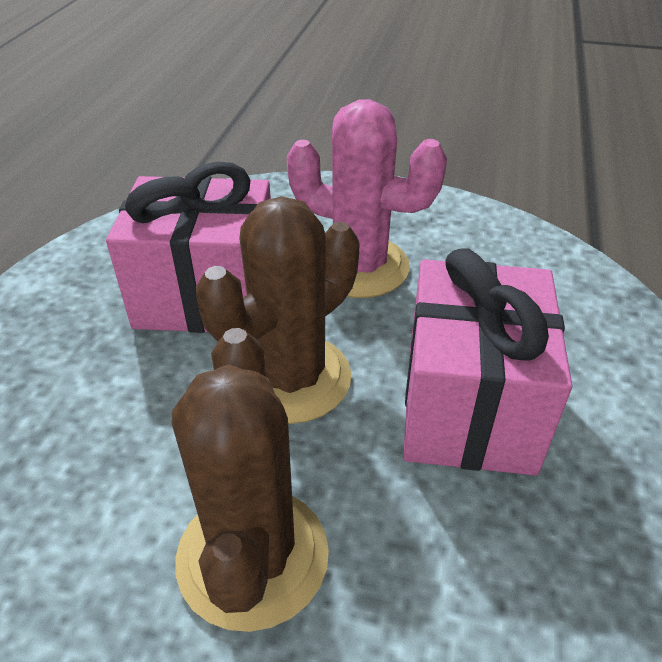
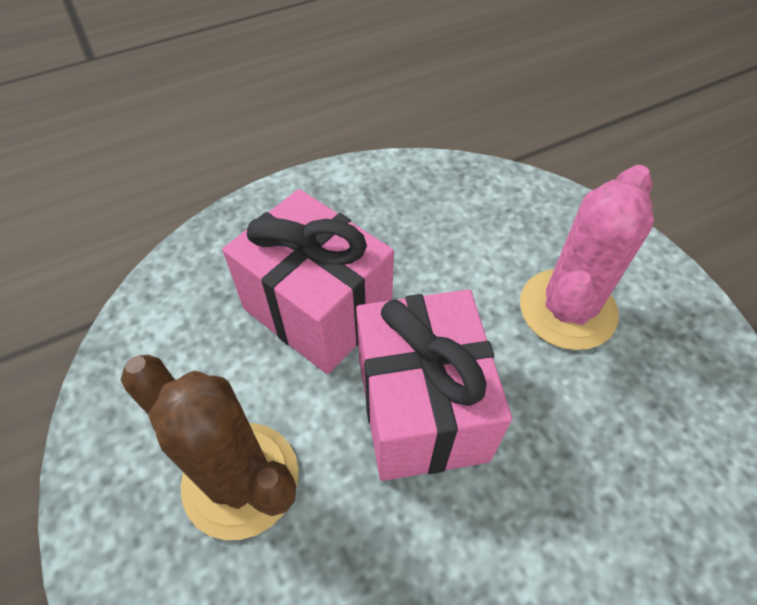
brown cactus: [172,328,329,632] [196,196,360,424] = 2 -> [120,355,299,540] = 1

